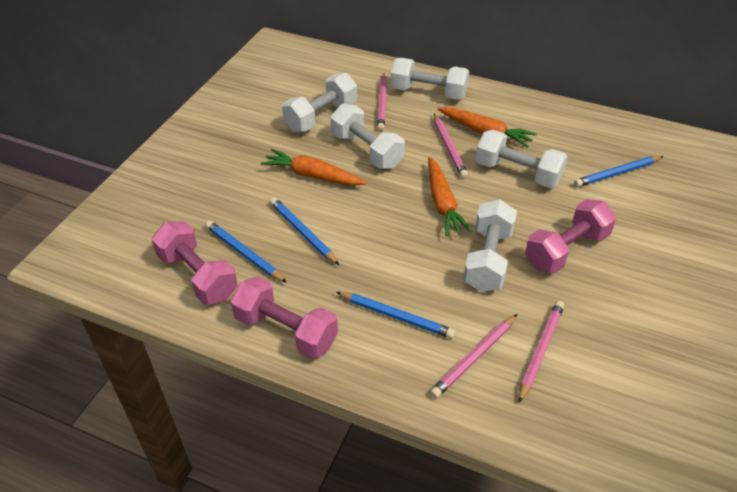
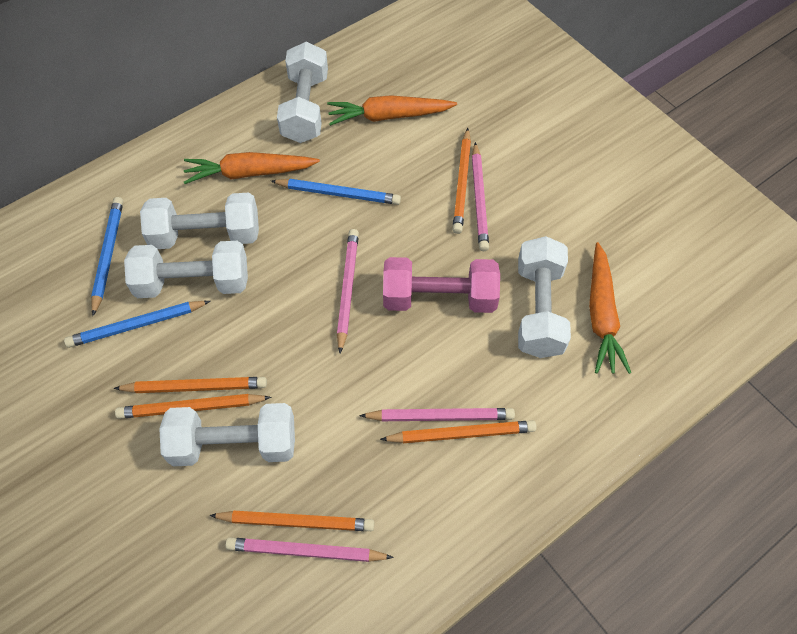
blue pencil: [205,221,287,283] [270,197,339,265] [336,292,456,339] [574,156,664,187] = 4 -> [64,301,210,348] [91,197,123,316] [271,179,401,205] = 3
orange pencil: none = 0 -> [114,377,267,393] [115,394,271,419] [209,510,374,531] [380,420,537,443] [452,128,471,234] = 5
pink dumbbell: [152,221,237,305] [230,276,338,359] [525,199,616,274] = 3 -> [383,257,500,313] = 1

